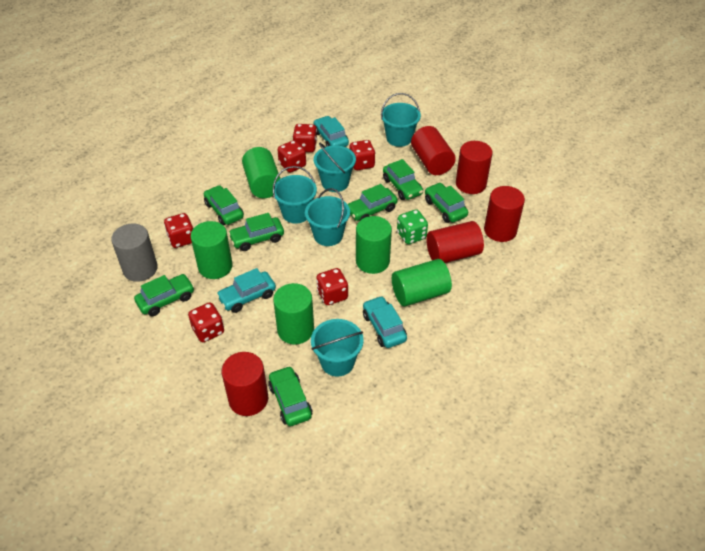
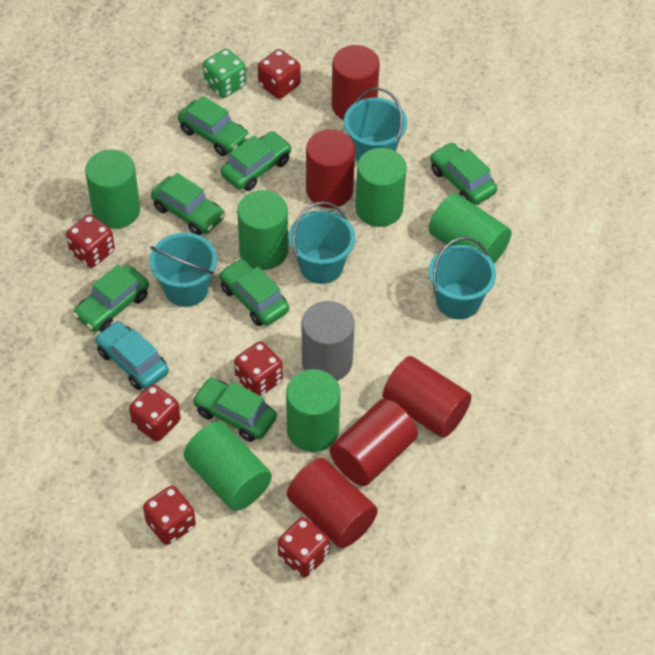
green cylinder: [191,221,233,279] [242,147,280,198] [273,283,314,345] [356,216,392,274] [392,259,452,306] = 5 -> [85,149,140,229] [184,421,272,511] [237,190,288,270] [286,369,341,452] [355,148,407,227] [429,193,512,263] = 6
turquoise bucket: [273,166,317,223] [305,188,350,246] [311,319,364,377] [314,143,356,192] [381,93,421,147] = 5 -> [149,233,217,307] [289,201,355,284] [344,88,407,162] [428,237,496,319] = 4
turquoise car: [216,268,276,313] [314,116,349,147] [363,296,407,348] = 3 -> [95,321,169,390] = 1

